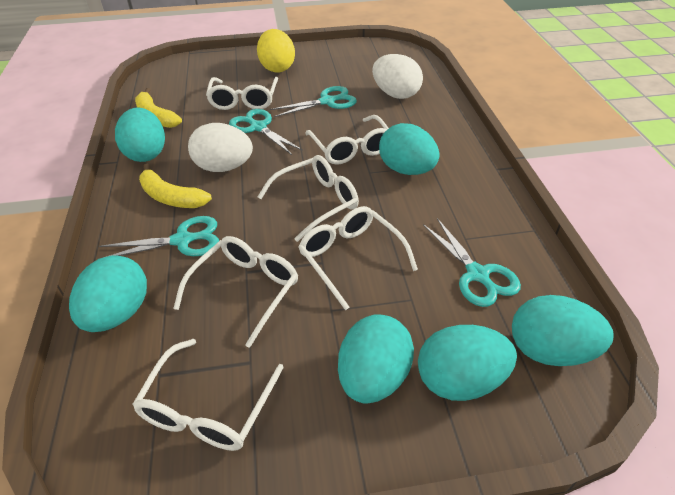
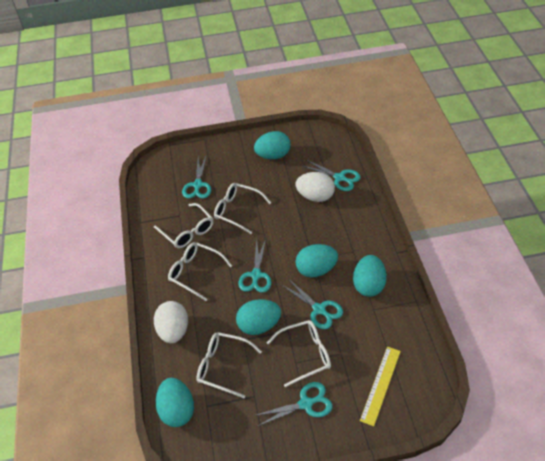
turquoise egg: [69,255,147,332] [115,108,165,162] [338,315,414,404] [379,123,439,175] [418,325,517,401] [512,295,613,366] = 6 -> [156,378,194,427] [236,299,281,335] [254,131,291,159] [296,244,338,277] [353,255,387,297] = 5
turquoise scissors: [99,216,219,258] [229,109,303,155] [270,86,357,117] [423,218,521,307] = 4 -> [182,157,211,198] [238,239,271,293] [253,382,333,426] [282,279,343,329] [303,160,361,191] = 5
white glasses: [132,339,284,451] [173,236,298,348] [206,77,278,110] [258,155,359,242] [298,206,418,310] [305,115,389,165] = 6 -> [154,203,214,248] [168,242,232,301] [196,332,262,398] [214,183,271,234] [267,320,331,387] = 5
yellow banana: [135,88,182,128] [139,164,212,208] = 2 -> none = 0
yellow egg: [257,29,295,72] = 1 -> none = 0
yellow ruler: none = 0 -> [360,346,401,426] = 1

